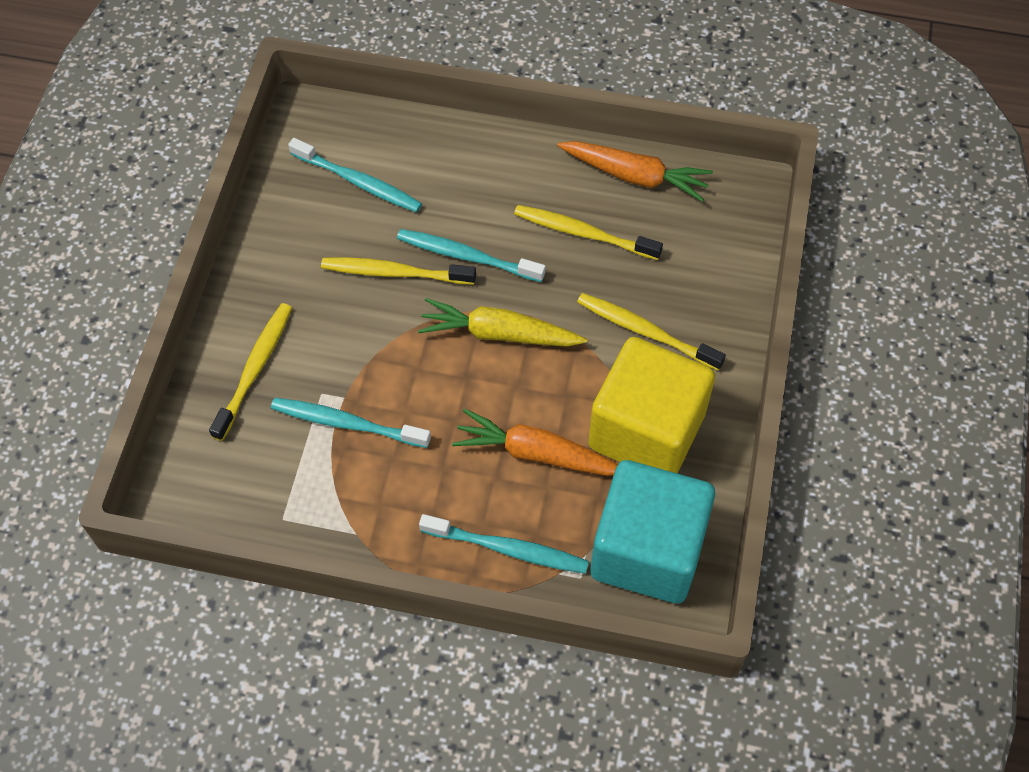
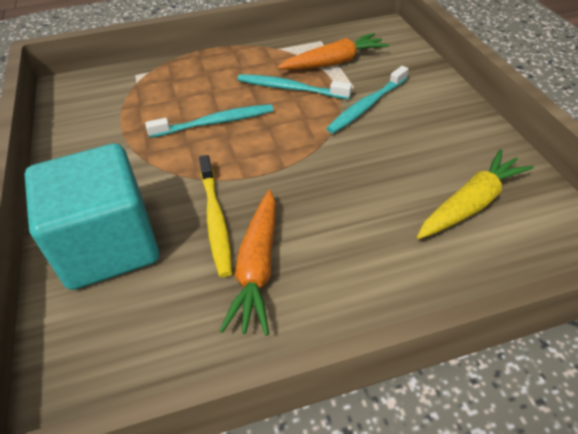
turquoise toothbrush: [271,398,431,448] [288,138,422,212] [397,229,546,282] [419,514,589,574] = 4 -> [145,104,273,138] [238,74,352,99] [326,66,409,134] = 3
yellow cube: [588,337,715,474] = 1 -> none = 0
yellow toothbrush: [209,303,292,441] [321,257,476,285] [514,205,663,260] [577,293,726,371] = 4 -> [199,155,232,277] = 1

